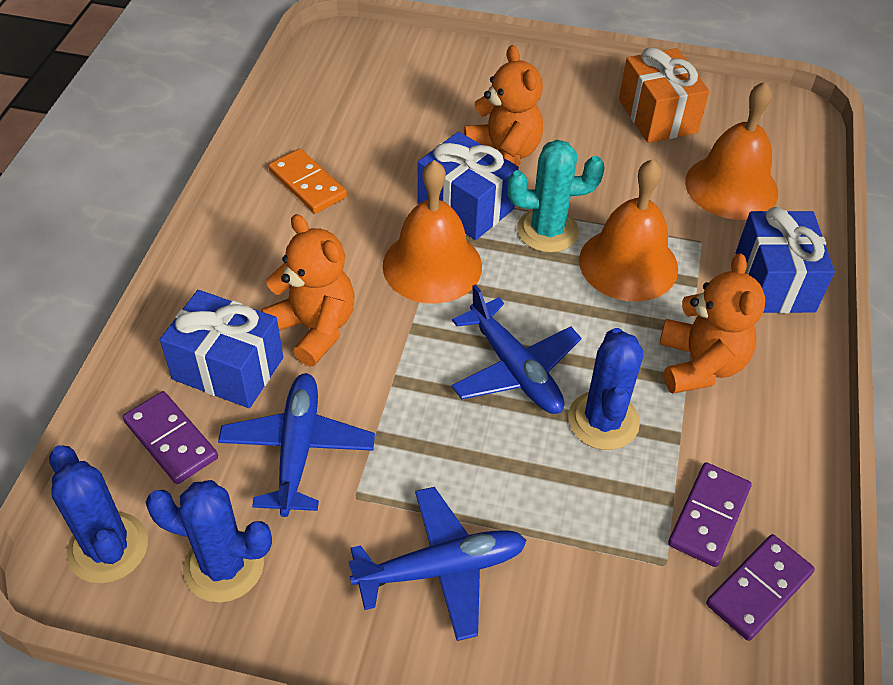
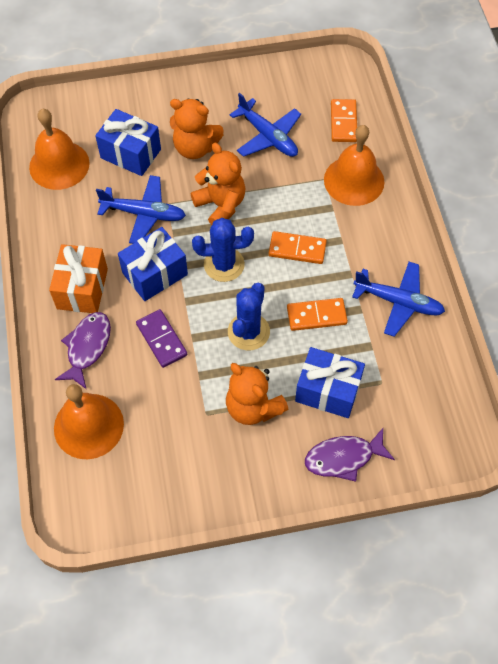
blue cactus: [49,445,148,583] [146,480,272,603] [568,328,644,450] = 3 -> [192,218,254,282] [228,283,270,350] = 2
orange domino: [269,149,347,213] = 1 -> [269,231,327,264] [287,298,348,331] [331,99,357,142] = 3
purple domino: [123,391,218,484] [668,462,751,567] [706,534,815,641] = 3 -> [136,309,187,368] = 1
purple fish: none = 0 -> [55,312,111,389] [305,428,395,482] = 2
turquoise cactus: [507,140,605,253] = 1 -> none = 0

